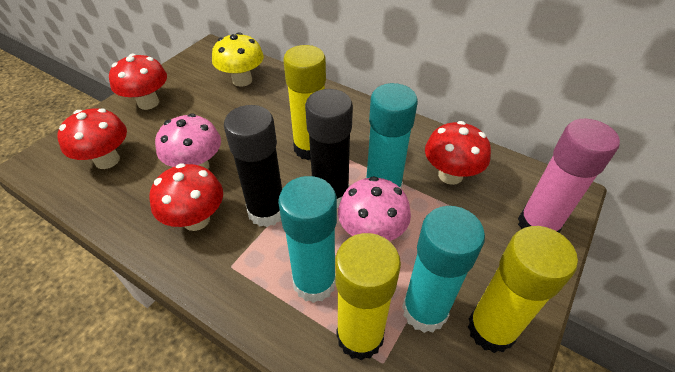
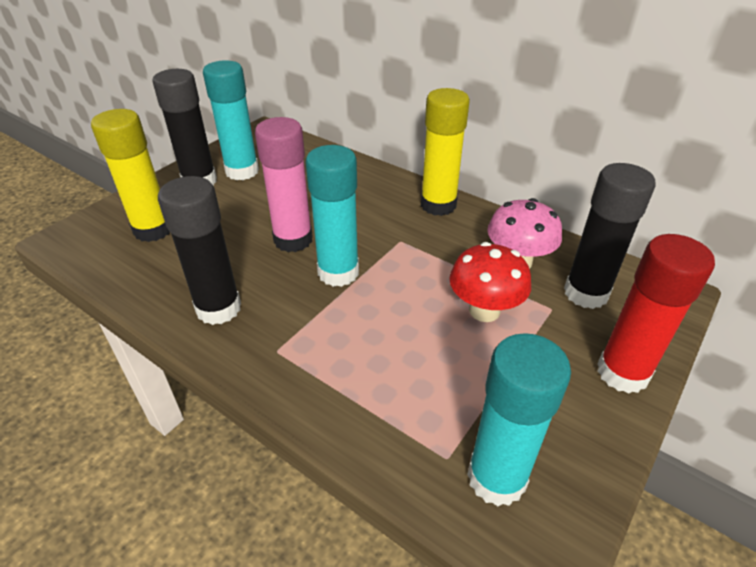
black glue stick: [224,105,282,227] [305,89,353,208] = 2 -> [152,69,217,186] [158,176,241,325] [564,163,655,309] = 3
pink mushroom: [155,114,221,169] [338,176,411,241] = 2 -> [487,198,562,269] = 1
red glue stick: none = 0 -> [597,234,715,394] = 1
red mushroom: [57,108,127,169] [109,54,167,110] [149,163,223,231] [425,121,491,185] = 4 -> [449,242,531,322] = 1
yellow glue stick: [283,45,326,160] [335,233,401,360] [468,226,578,353] = 3 -> [91,109,170,242] [421,88,470,216] = 2
yellow mushroom: [212,32,264,87] = 1 -> none = 0

